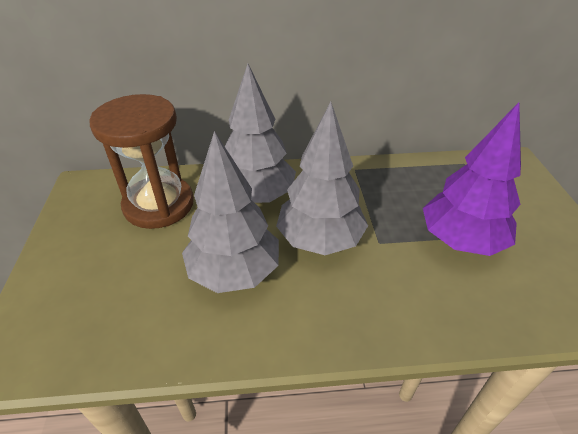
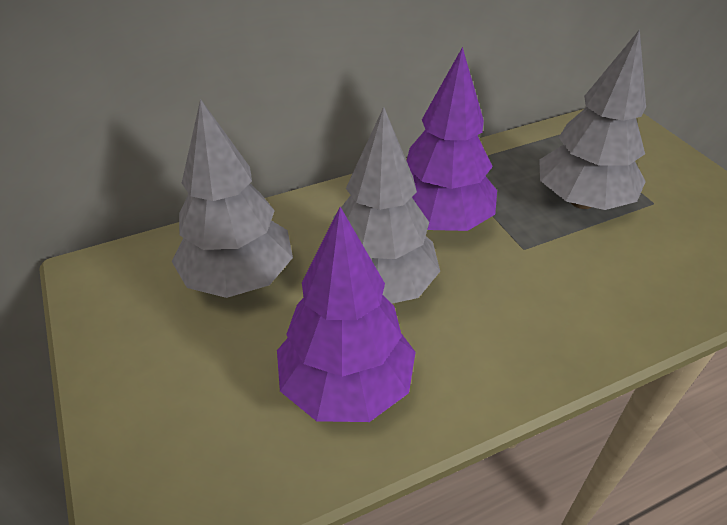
brown hourglass: [89,94,194,229] = 1 -> none = 0
purple tree: [423,102,521,256] = 1 -> [277,207,416,422] [406,47,497,231] = 2

